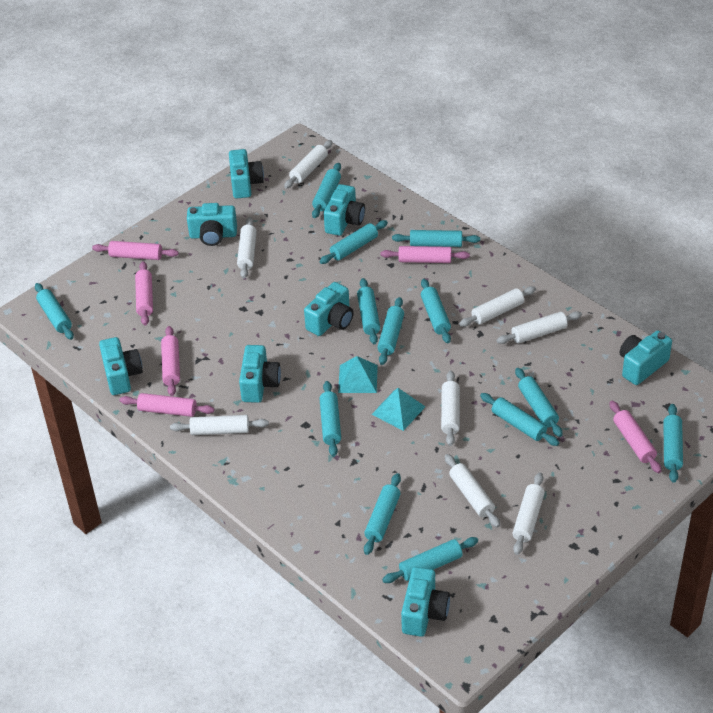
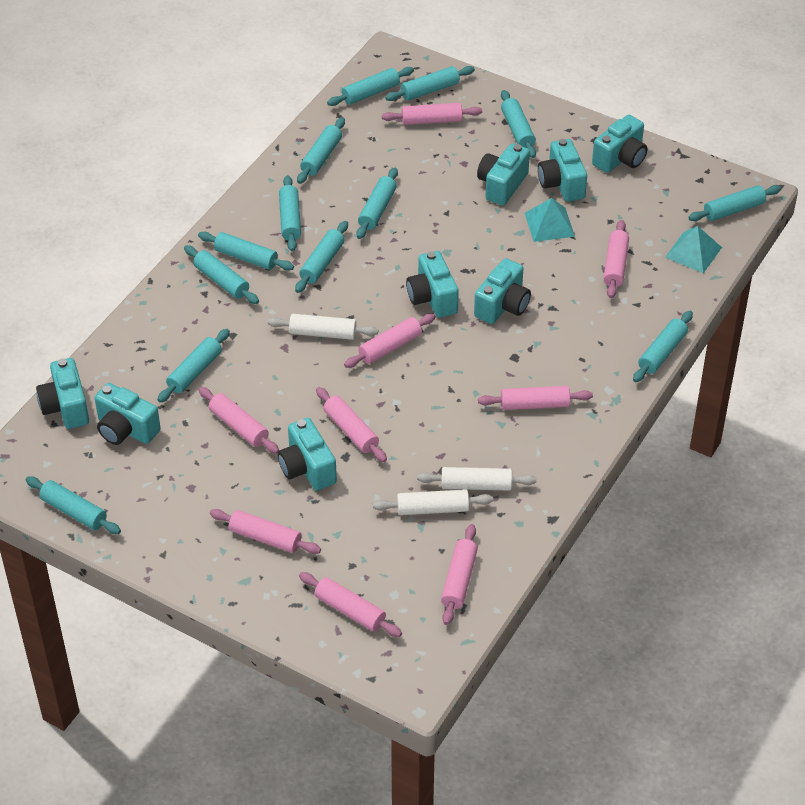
pink rolling pin: [92,241,179,260] [119,393,214,417] [135,261,153,326] [161,326,180,396] [381,246,470,263] [610,401,661,473] = 6 -> [199,387,279,454] [210,509,321,554] [299,572,402,637] [316,387,387,462] [344,313,436,368] [382,103,482,125] [441,524,478,625] [478,386,593,410] [603,220,629,298] = 9
white rolling pin: [170,415,269,435] [237,217,257,279] [284,140,333,189] [441,371,460,446] [445,454,500,528] [459,286,536,327] [497,311,582,344] [512,473,545,555] = 8 -> [267,314,378,340] [373,489,493,515] [417,467,536,491] = 3

